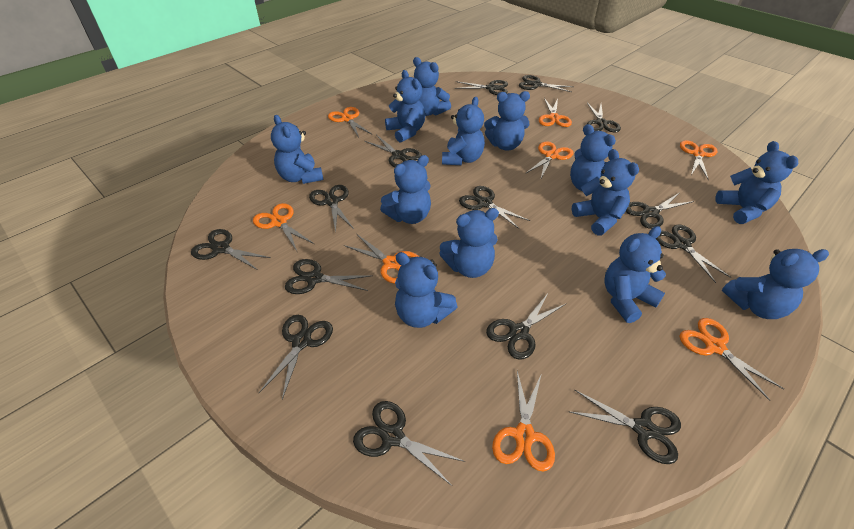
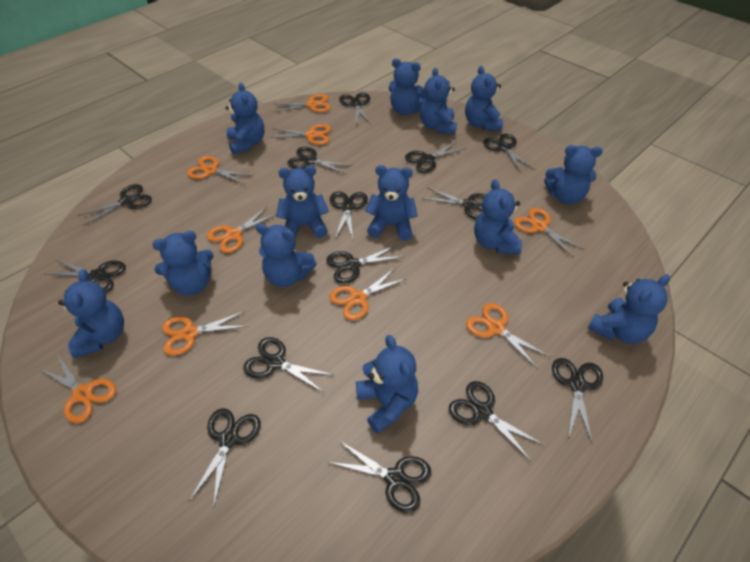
orange scissors: [253,203,314,251] [328,107,372,138] [344,234,419,284] [492,371,555,472] [525,141,573,178] [539,98,572,127] [679,318,784,401] [680,140,717,180] = 8 -> [38,354,116,423] [162,311,249,356] [187,156,254,184] [207,207,276,253] [270,124,331,145] [273,94,331,112] [329,267,407,320] [466,303,550,369] [514,208,585,258] = 9

